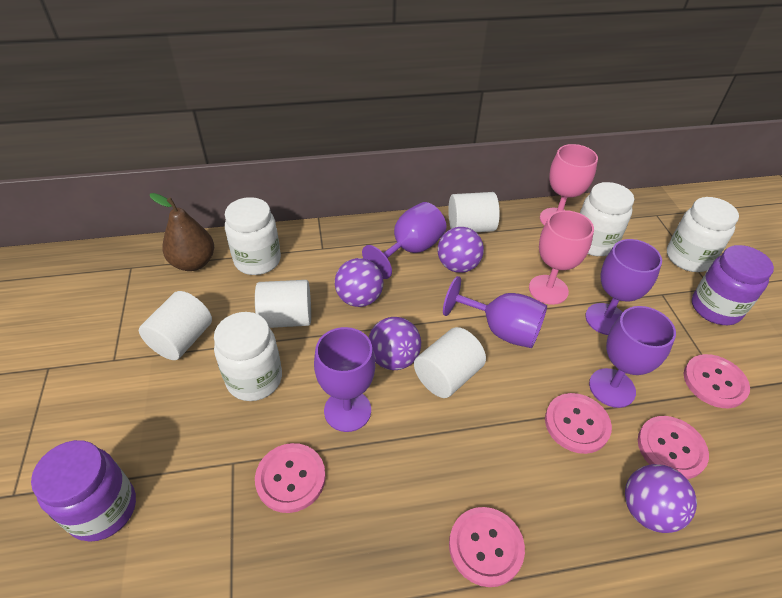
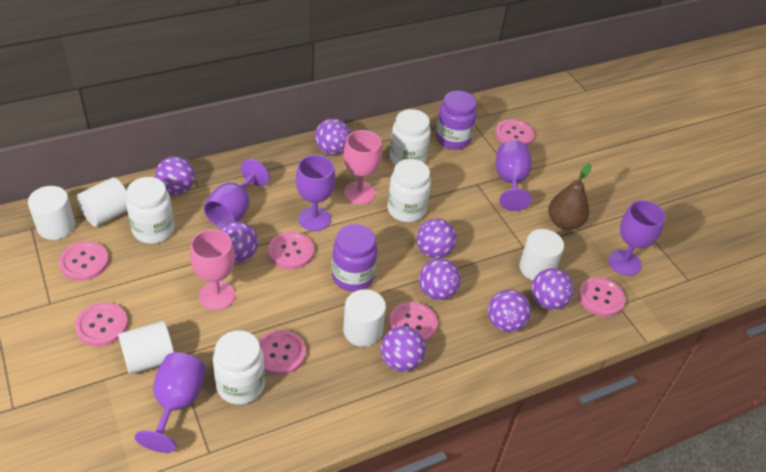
pink button: [255,443,326,513] [449,507,525,587] [545,393,612,454] [638,416,709,479] [684,354,750,408] = 5 -> [59,241,109,281] [75,302,128,346] [259,330,306,375] [268,232,314,269] [389,302,437,342] [495,119,534,146] [578,277,626,317] = 7
purple ball: [335,258,383,307] [369,317,421,370] [438,227,484,273] [625,464,697,533] = 4 -> [155,156,195,195] [220,221,258,263] [315,119,350,155] [381,326,426,372] [417,219,457,259] [419,258,461,300] [488,289,531,333] [531,268,574,310] = 8
white cylinder: [139,291,212,360] [255,280,311,328] [414,327,486,398] [448,192,500,232] = 4 -> [28,186,76,240] [77,177,127,227] [118,321,174,374] [343,289,386,347] [519,229,564,281] = 5

